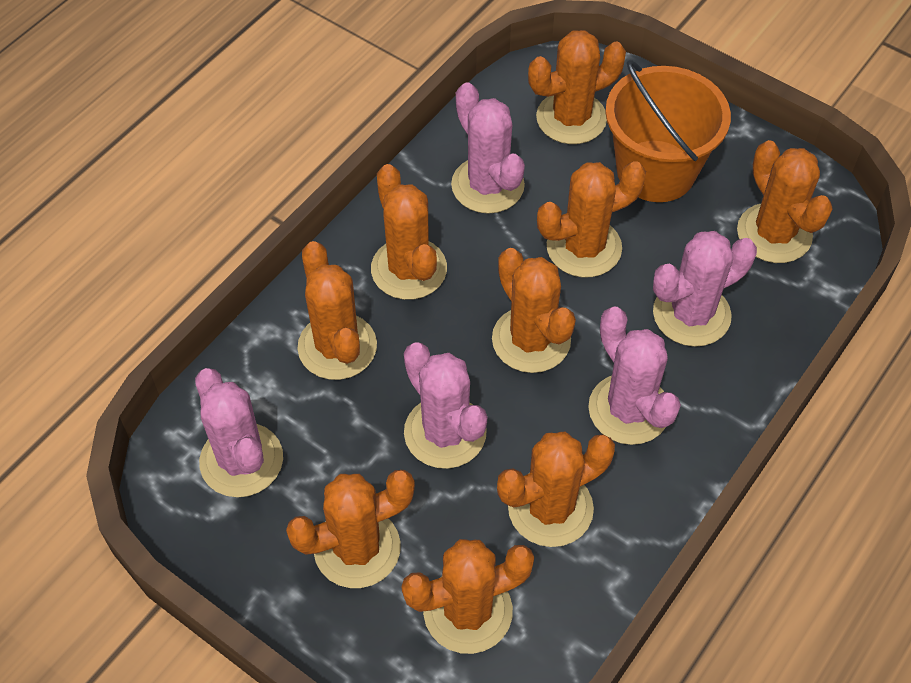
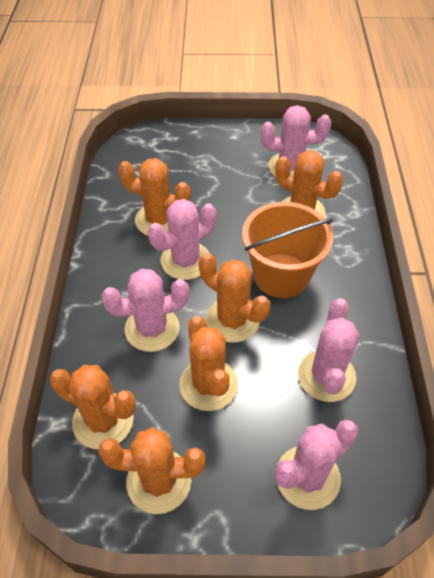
orange cactus: [286,470,415,588] [297,241,377,380] [371,164,447,300] [402,539,534,654] [492,248,576,373] [497,432,615,547] [528,30,626,144] [537,161,646,277] [737,140,833,263] = 9 -> [50,365,136,449] [98,427,205,514] [118,158,191,236] [179,316,238,411] [199,253,270,343] [275,150,343,218] = 6

